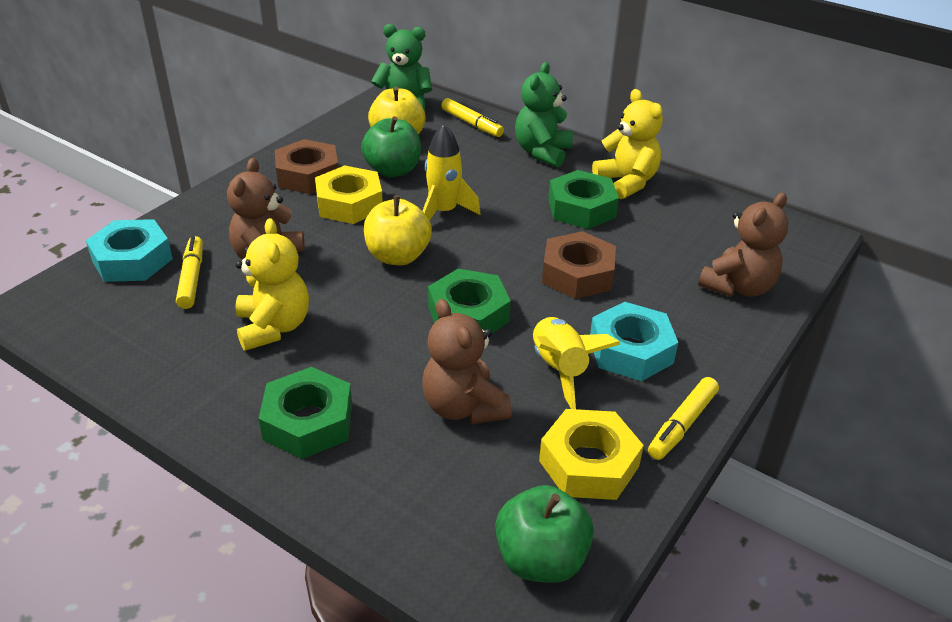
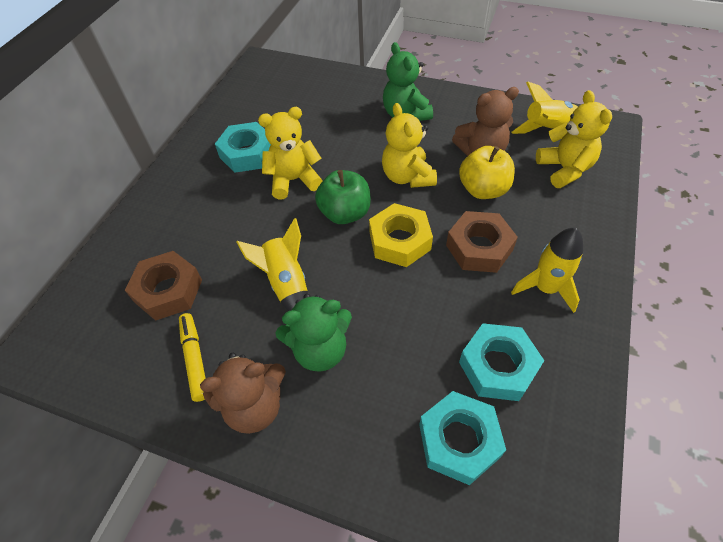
brown teddy bear: [227,158,305,260] [422,299,512,424] [698,192,788,297] = 3 -> [200,353,286,434] [452,87,519,156] = 2
green apple: [361,116,421,177] [495,485,594,583] = 2 -> [315,170,371,224] = 1
green nut: [258,367,352,459] [428,269,511,333] [548,170,619,229] = 3 -> none = 0
turquoise nut: [86,219,173,282] [590,302,678,381] = 2 -> [215,122,271,173] [419,391,506,485] [459,323,544,401] = 3
yellow apple: [364,196,432,265] [368,86,426,134] = 2 -> [459,146,515,199] = 1
yellow marker: [176,236,203,309] [441,98,504,137] [648,377,719,460] = 3 -> [179,313,206,402] = 1
yellow nut: [315,165,383,224] [539,409,644,500] = 2 -> [369,203,433,267] = 1
yellow rocket: [422,124,481,221] [533,317,620,409] = 2 -> [237,218,308,311] [511,228,583,313] [512,82,578,134] = 3
yellow teddy bear: [236,218,309,351] [592,89,663,199] = 2 -> [258,107,322,199] [382,103,437,188] [536,90,612,188] = 3

